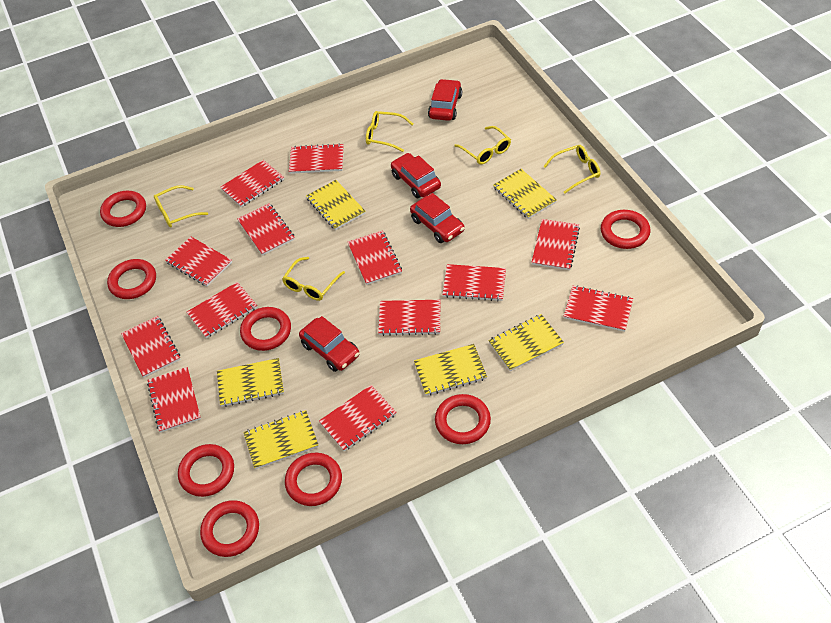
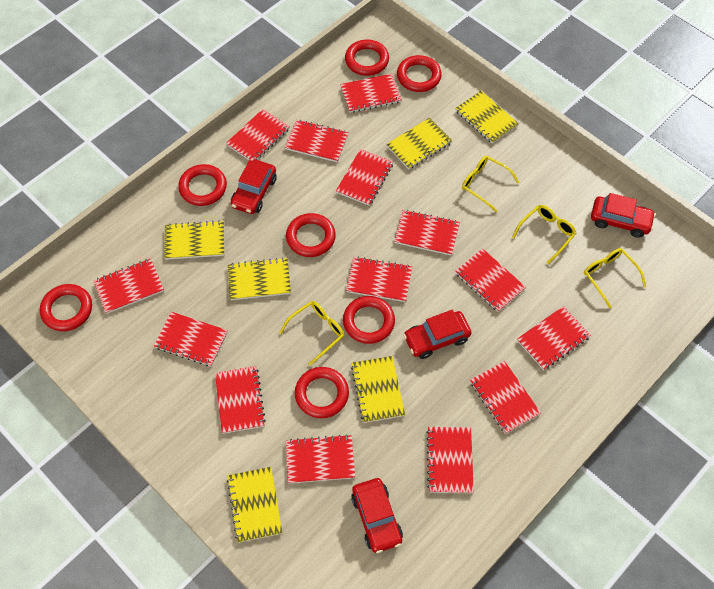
red notebook: [121,316,181,378] [147,367,201,433] [165,237,232,286] [187,282,257,338] [220,160,284,207] [237,203,295,256] [289,143,344,174] [319,385,397,451] [348,230,402,285] [378,300,440,336] [442,264,506,301] [532,219,580,270] [564,285,633,332] = 13 -> [94,258,164,314] [154,312,228,367] [215,366,266,434] [226,109,290,161] [285,120,349,162] [286,434,355,483] [336,149,393,206] [340,73,402,113] [346,256,412,302] [394,210,460,256] [426,427,474,493] [455,248,526,312] [470,361,541,434] [517,306,591,370] = 14
red ring: [100,191,146,227] [107,259,156,299] [178,444,234,497] [200,500,259,557] [240,307,291,351] [285,453,342,506] [435,394,491,444] [601,210,650,249] = 8 -> [40,284,92,331] [178,164,227,206] [286,213,336,257] [295,367,349,418] [343,296,395,344] [345,40,389,76] [397,55,442,92] = 7
yellow glasses: [154,185,208,227] [282,257,345,301] [366,111,413,152] [454,126,511,164] [543,145,600,194] = 5 -> [279,301,344,366] [462,156,520,212] [512,205,576,264] [584,248,646,308] = 4

